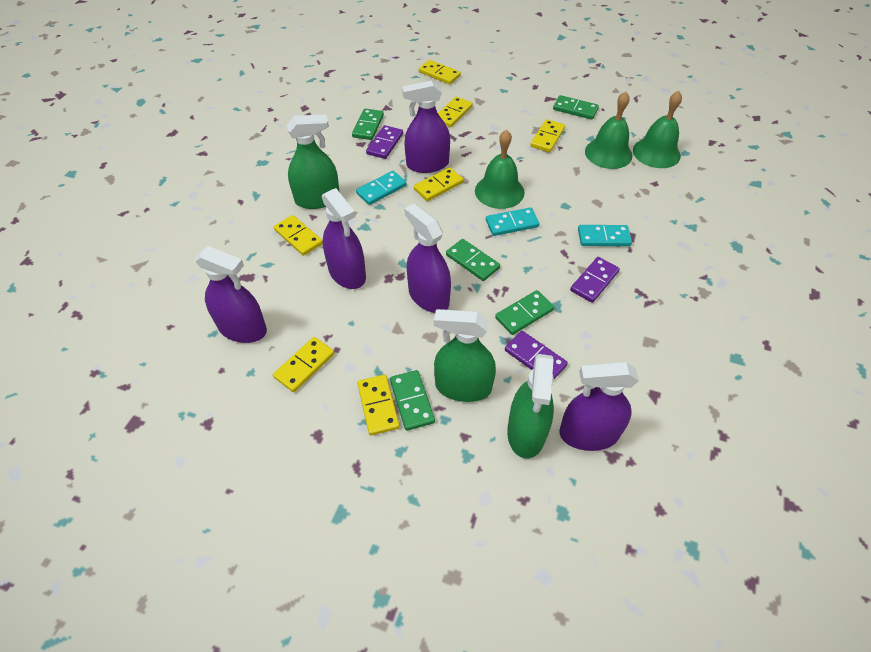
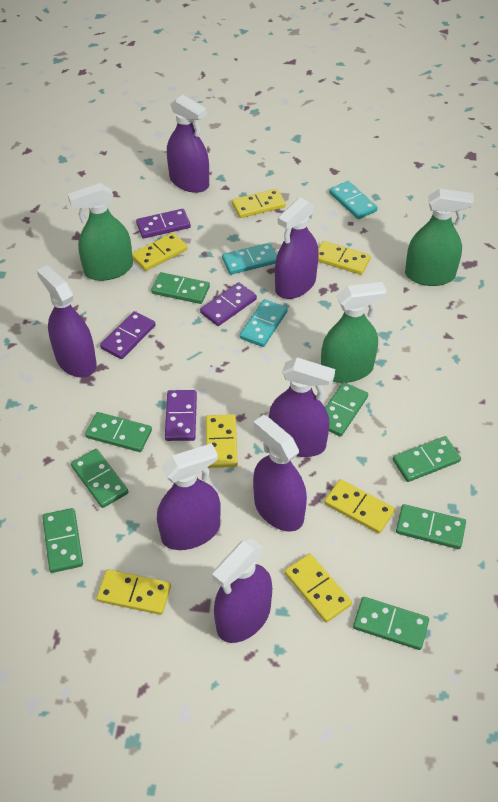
green bell: [475,129,525,209] [585,91,632,169] [633,91,682,168] = 3 -> none = 0
green domino: [352,109,384,140] [390,370,435,431] [446,239,500,281] [495,290,554,335] [553,95,599,120] = 5 -> [42,508,83,573] [71,449,128,508] [85,412,152,452] [151,272,210,304] [325,382,368,437] [353,597,429,650] [393,436,461,482] [396,504,466,549] = 8
purple domino: [366,125,403,159] [505,331,568,379] [570,257,620,303] = 3 -> [100,311,155,359] [136,209,191,238] [165,390,197,441] [200,282,257,326] = 4
purple spray bottle: [195,246,267,343] [322,188,366,289] [402,81,450,173] [404,204,451,313] [559,362,639,451] = 5 -> [37,265,97,378] [157,443,221,550] [167,95,209,193] [212,539,272,643] [253,415,307,532] [269,357,335,457] [275,198,319,299] = 7

